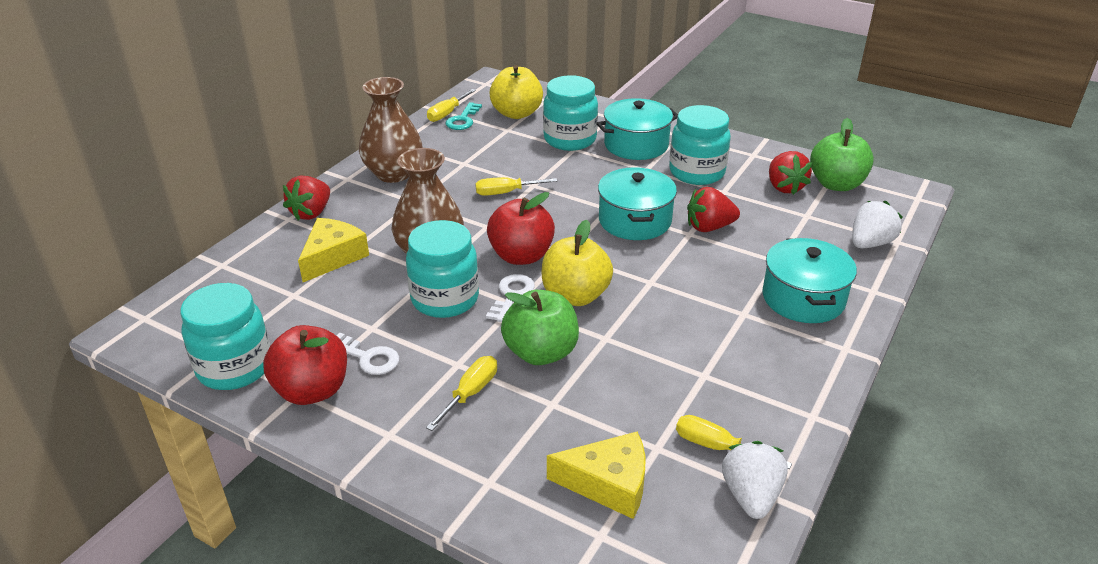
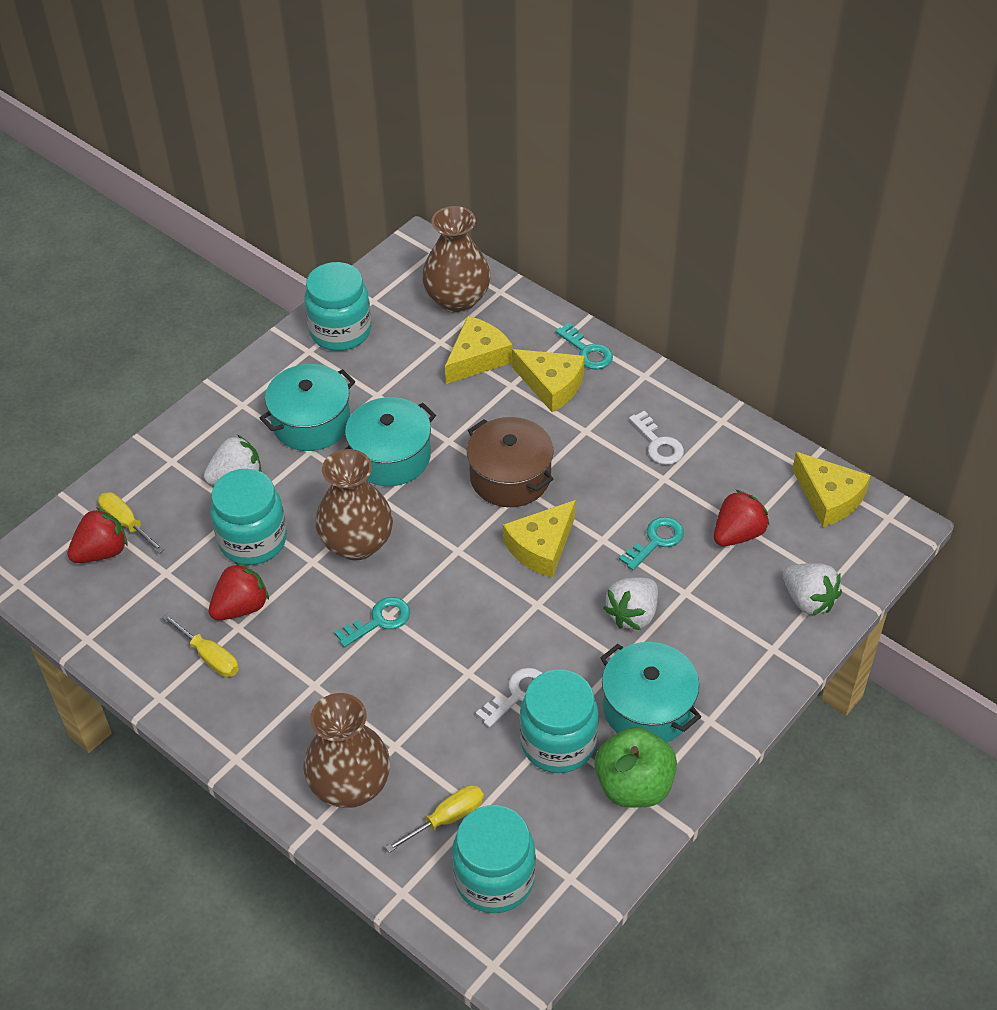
brown pot: none = 0 -> [467,417,554,507] = 1
brown vase: [359,77,422,183] [392,148,464,254] = 2 -> [303,693,390,808] [315,449,393,560] [422,206,491,313] = 3
green apple: [501,290,579,365] [810,118,874,191] = 2 -> [594,727,677,807] = 1
red apple: [263,325,347,405] [487,192,555,265] = 2 -> none = 0
turquoise key: [445,102,482,130] = 1 -> [334,597,410,648] [556,323,613,370] [619,517,684,570] = 3
white strawberry: [722,441,788,519] [852,201,903,248] = 2 -> [204,435,262,485] [603,577,658,630] [783,563,842,616] = 3
yellow apple: [489,65,543,119] [542,220,613,306] = 2 -> none = 0
yellow cheese: [298,218,369,282] [547,431,646,519] = 2 -> [445,316,512,384] [503,500,576,578] [512,349,585,412] [792,452,871,527] = 4
yellow screwdriver: [426,356,497,431] [427,89,476,122] [475,177,558,196] [676,415,792,469] = 4 -> [98,492,165,553] [162,613,239,677] [385,785,484,853] = 3

